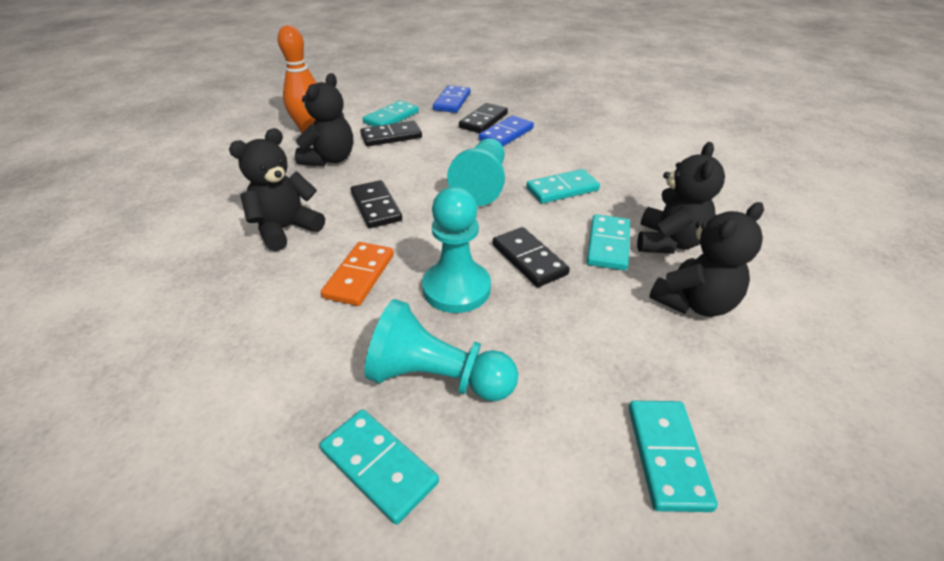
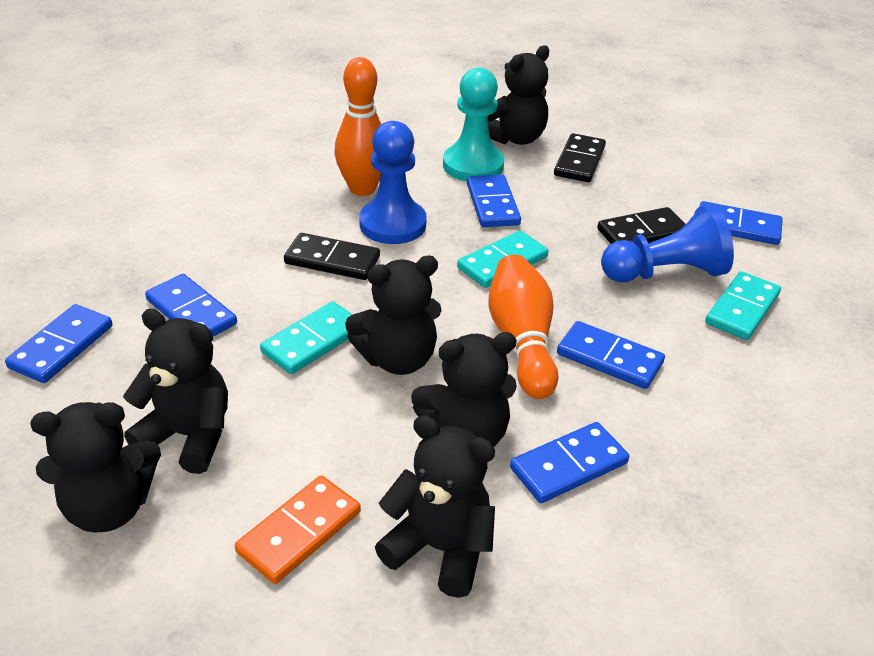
black domino: [351,180,402,228] [360,121,422,146] [459,103,508,133] [493,227,570,287] = 4 -> [284,233,380,280] [554,133,606,182] [597,207,686,244] = 3
black teddy bear: [229,128,325,251] [295,73,353,166] [637,142,725,254] [649,202,764,317] = 4 -> [30,402,161,533] [123,309,228,474] [345,256,442,375] [375,415,495,598] [411,332,517,447] [488,45,549,145] = 6
blue domino: [433,86,470,113] [479,116,534,146] = 2 -> [5,304,112,383] [145,274,237,337] [467,174,521,227] [510,422,629,503] [557,321,665,389] [699,201,783,245] = 6
blue pawn: none = 0 -> [359,121,427,244] [601,204,734,282] = 2
orange bowling pin: [278,25,317,133] = 1 -> [335,57,381,196] [488,254,559,399] = 2
turquoise domino: [320,409,439,525] [363,100,419,127] [526,169,600,204] [587,214,630,270] [629,401,718,512] = 5 -> [260,301,353,374] [457,230,548,288] [705,271,781,340] = 3
turquoise pawn: [365,299,518,401] [422,187,491,313] [447,138,505,206] = 3 -> [443,68,504,181] = 1

